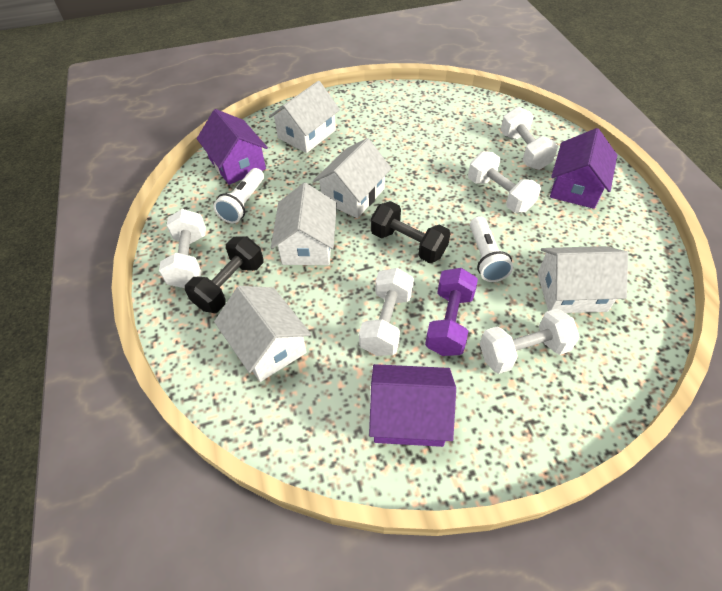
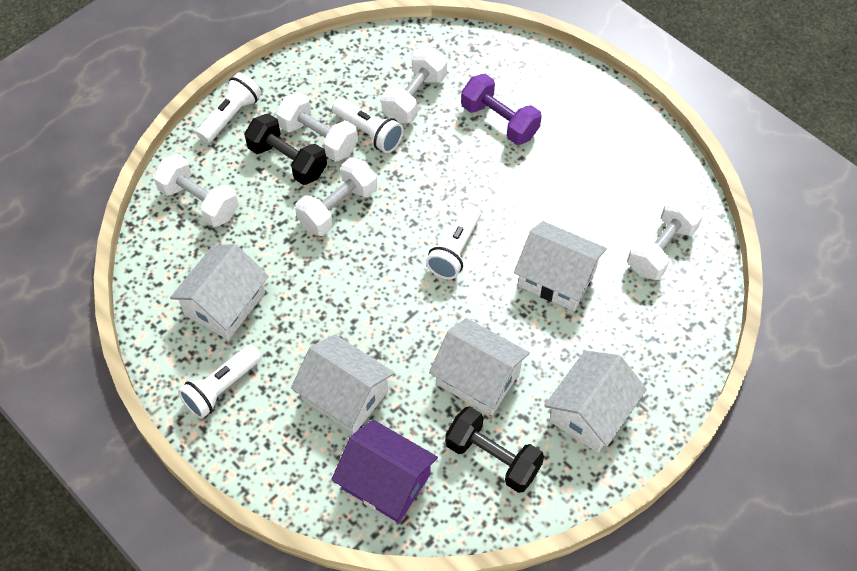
purple house: [197,109,268,185] [369,364,456,447] [550,128,617,209] = 3 -> [331,420,438,523] = 1
white flashlight: [213,168,264,224] [470,216,513,282] = 2 -> [178,344,262,419] [196,72,262,143] [332,98,404,153] [426,204,481,279] = 4

